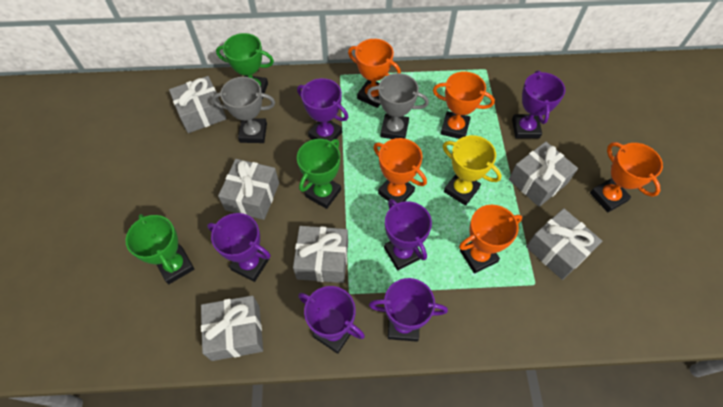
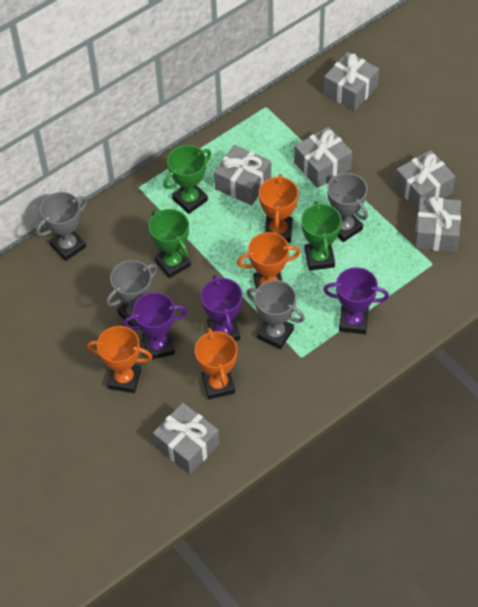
grey trophy: [212,77,275,143] [367,73,429,139] = 2 -> [36,192,88,261] [106,260,158,326] [246,280,305,349] [326,173,368,242] = 4
orange trophy: [348,39,401,108] [373,138,427,203] [433,71,495,139] [459,205,522,274] [590,142,663,212] = 5 -> [87,326,153,393] [195,328,237,399] [237,232,301,289] [259,174,299,243] = 4
purple trophy: [207,213,271,282] [297,78,348,141] [298,286,365,354] [369,278,448,342] [384,199,432,271] [512,70,565,139] = 6 -> [122,292,188,360] [201,275,243,341] [323,267,389,334] = 3
yellow trophy: [443,135,502,206] = 1 -> none = 0

